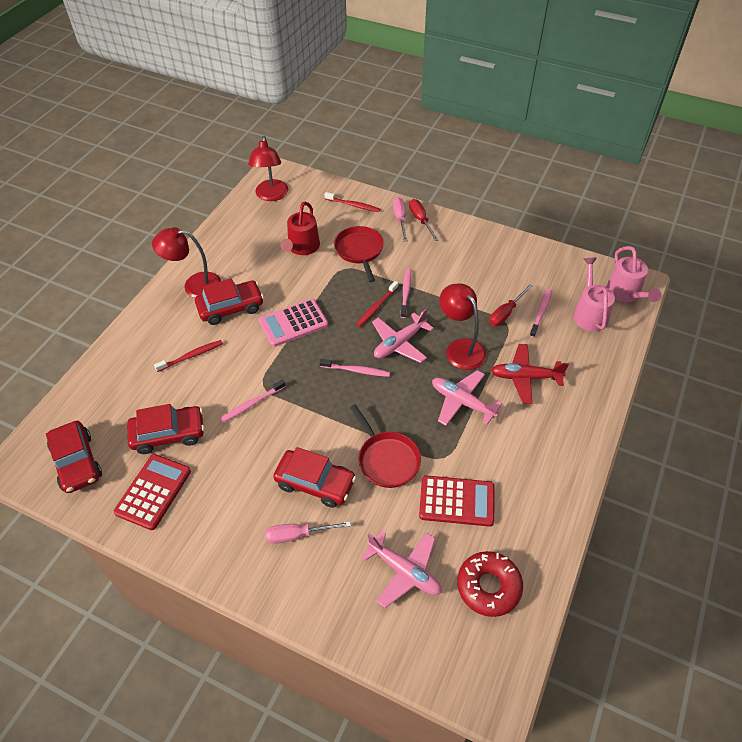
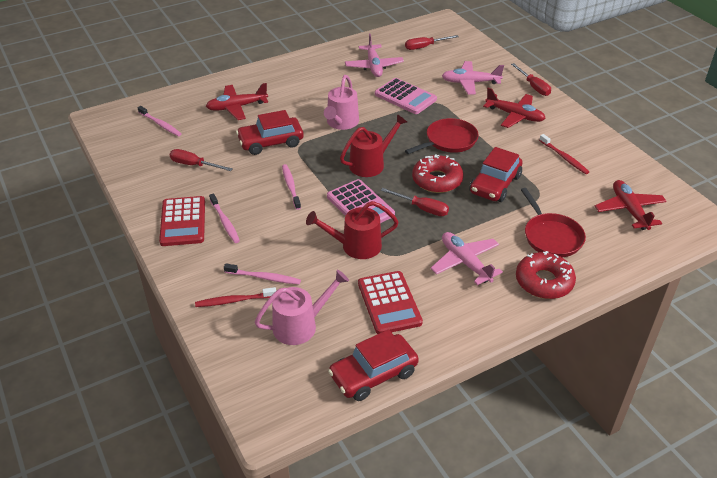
pink calculator: [259,299,328,347] = 1 -> [327,179,395,223] [375,78,437,114] = 2
pink screwdriver: [265,521,351,544] [393,197,408,241] = 2 -> none = 0
red car: [46,421,102,493] [127,404,204,454] [195,278,264,325] [273,447,356,508] = 4 -> [236,110,304,155] [328,329,419,401] [470,147,522,202] = 3
red donut: [457,551,523,617] = 1 -> [412,154,464,193] [516,251,576,299] = 2
red lamp: [152,227,221,298] [248,136,288,201] [439,283,486,370] = 3 -> none = 0
red plane: [491,344,569,404] = 1 -> [206,83,268,120] [483,88,546,128] [595,180,667,230] = 3
red screwdriver: [409,199,438,241] [489,284,533,326] = 2 -> [170,149,233,171] [381,188,449,216] [405,35,459,50] [511,63,551,96] = 4
red toothbrush: [154,340,223,372] [324,192,380,212] [356,281,398,327] = 3 -> [195,287,276,307] [539,134,589,174] = 2
red watering can: [280,202,320,255] = 1 -> [306,201,399,259] [340,114,407,177] = 2

